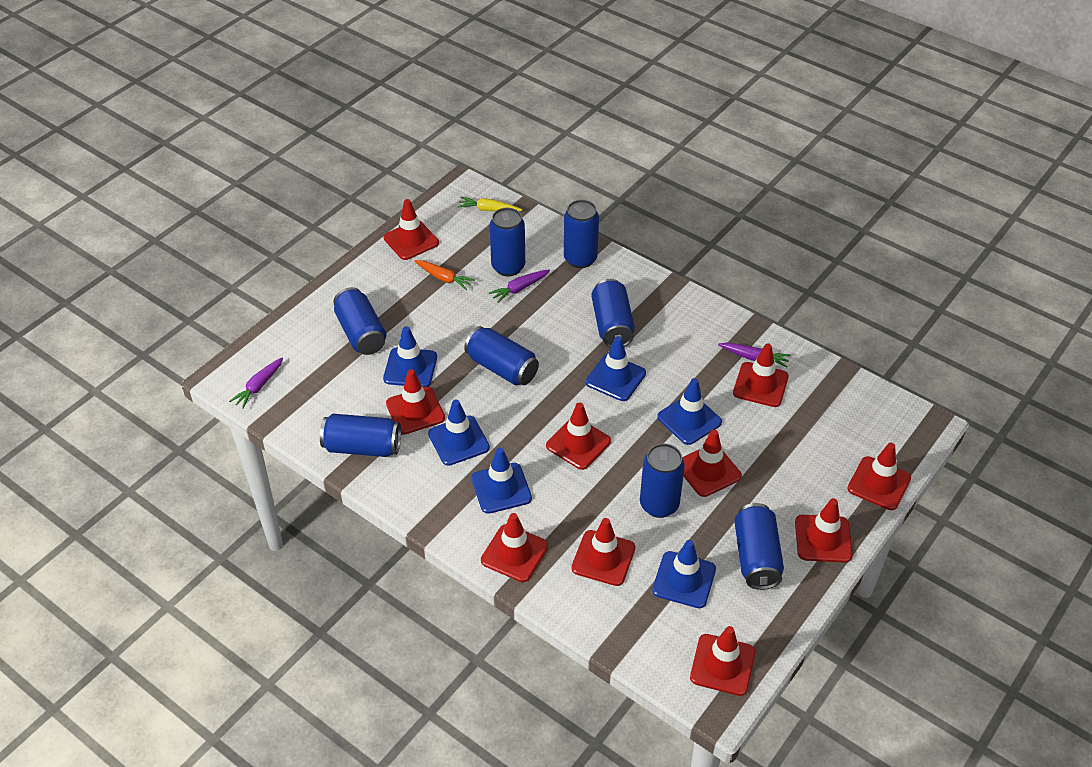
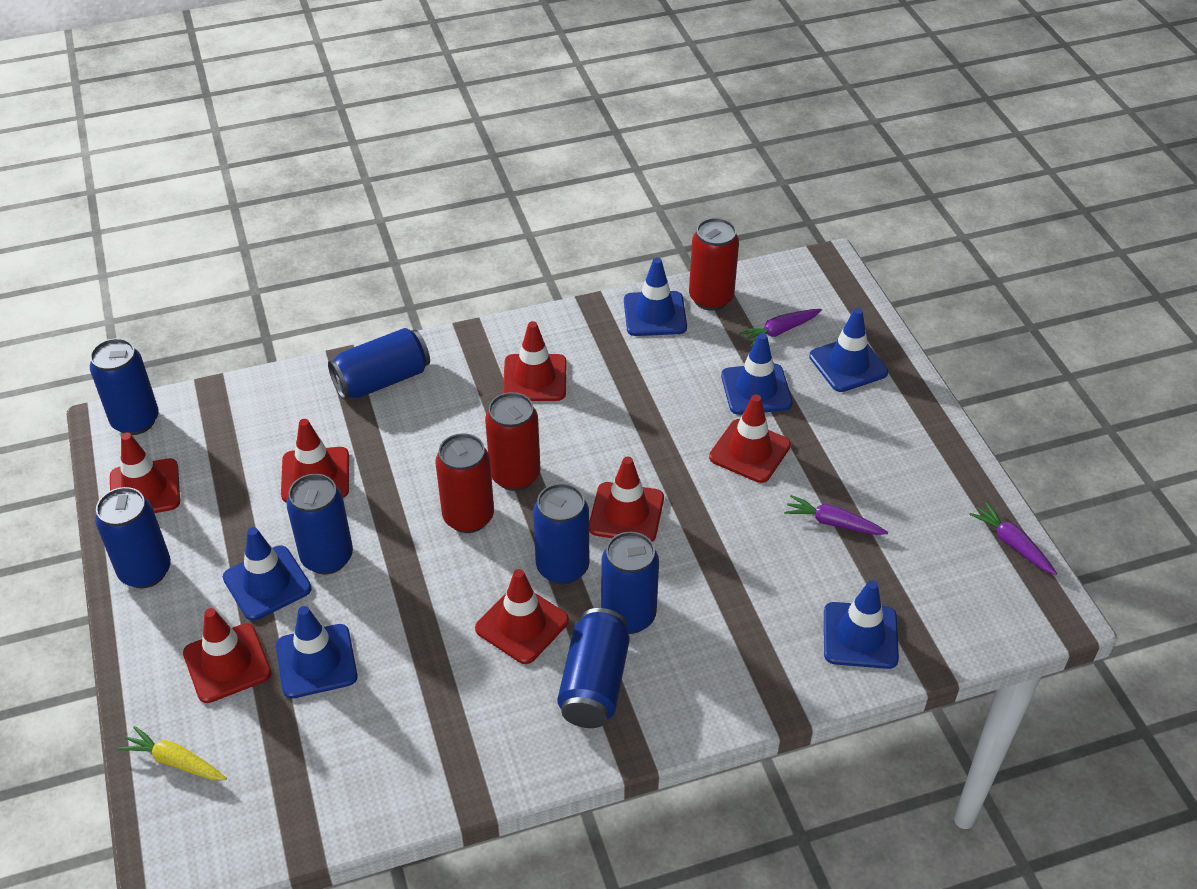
blue can: [320,413,401,457] [333,287,386,355] [464,326,539,385] [490,208,525,277] [564,200,599,268] [591,279,635,348] [640,443,685,518] [734,503,784,590] = 8 -> [90,338,159,435] [95,487,171,588] [287,474,353,574] [328,328,430,399] [533,483,589,584] [557,608,630,728] [601,532,659,634] = 7
orange carrot: [414,260,475,290] = 1 -> none = 0
red can: none = 0 -> [435,433,494,533] [485,392,540,491] [689,218,739,311] = 3
red traffic cone: [384,199,439,260] [386,369,445,434] [481,513,548,582] [546,402,611,470] [571,518,636,586] [682,430,742,497] [690,626,755,696] [733,343,789,407] [795,498,853,563] [847,443,911,510] = 10 -> [110,433,180,513] [183,608,272,703] [281,419,349,503] [475,569,569,664] [503,321,567,401] [589,456,664,542] [709,395,791,483] = 7

